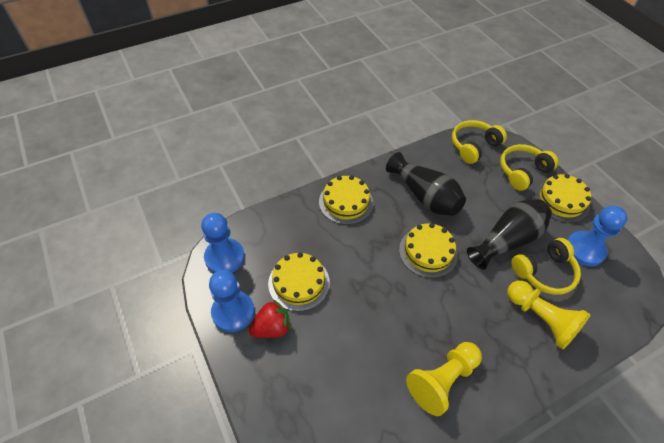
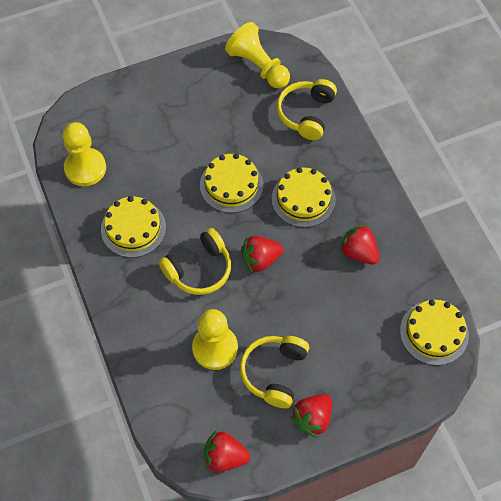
black vase: [386,152,466,216] [467,199,552,270] = 2 -> none = 0
blue pawn: [201,213,245,273] [209,270,255,332] [567,206,627,266] = 3 -> none = 0
red strawberry: [249,300,291,338] = 1 -> [204,430,250,472] [241,236,283,273] [290,394,332,438] [339,224,380,265] = 4
yellow pawn: [406,342,482,416] [507,280,591,349] = 2 -> [63,122,106,186] [192,309,238,370] [225,22,290,88] = 3

